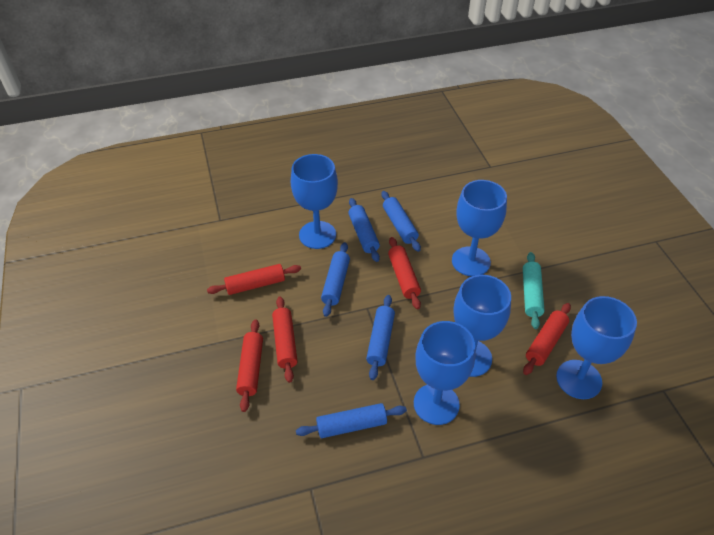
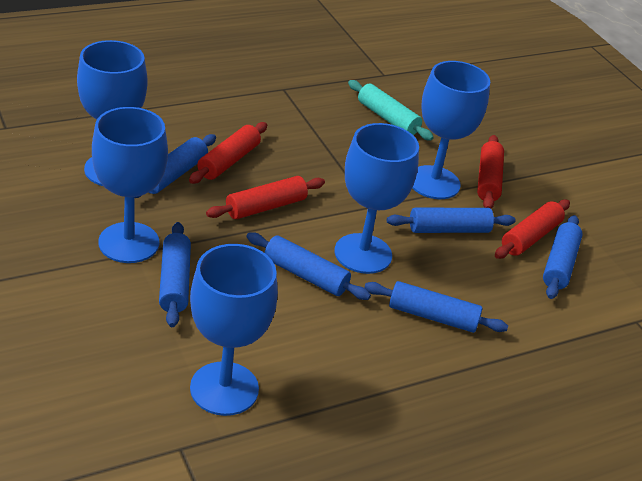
blue rolling pin: [296,403,407,438] [321,242,350,317] [349,198,380,262] [366,295,395,380] [381,191,421,252] = 5 -> [134,134,216,198] [159,222,191,327] [246,232,371,300] [364,281,508,333] [387,208,516,233] [543,215,583,299] = 6
red rolling pin: [207,264,301,295] [236,319,263,412] [272,296,297,383] [388,237,421,309] [523,303,571,375] = 5 -> [189,122,267,184] [206,176,325,219] [477,135,504,209] [495,199,570,259] = 4

